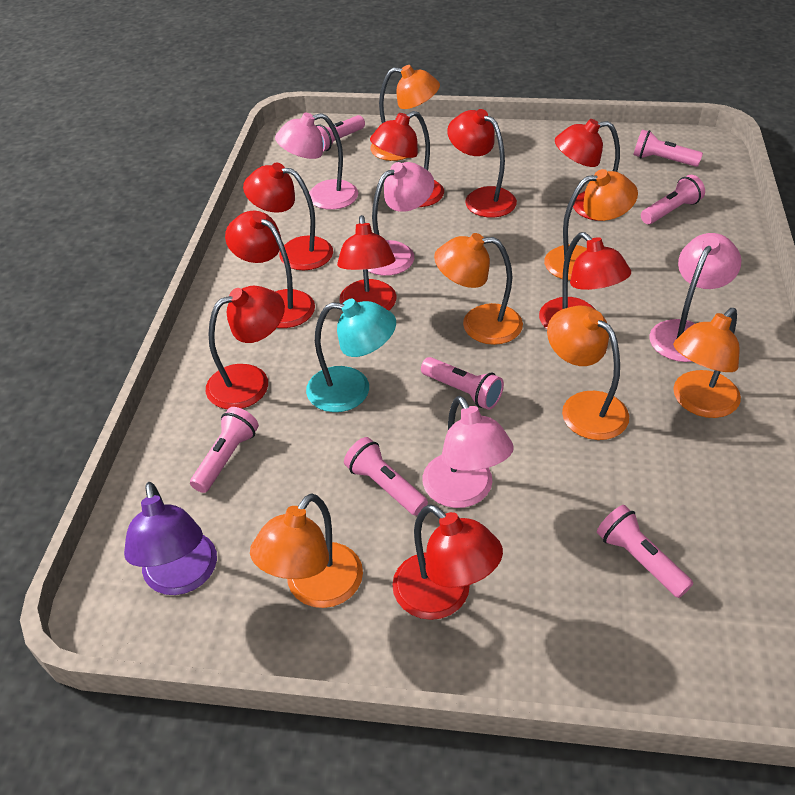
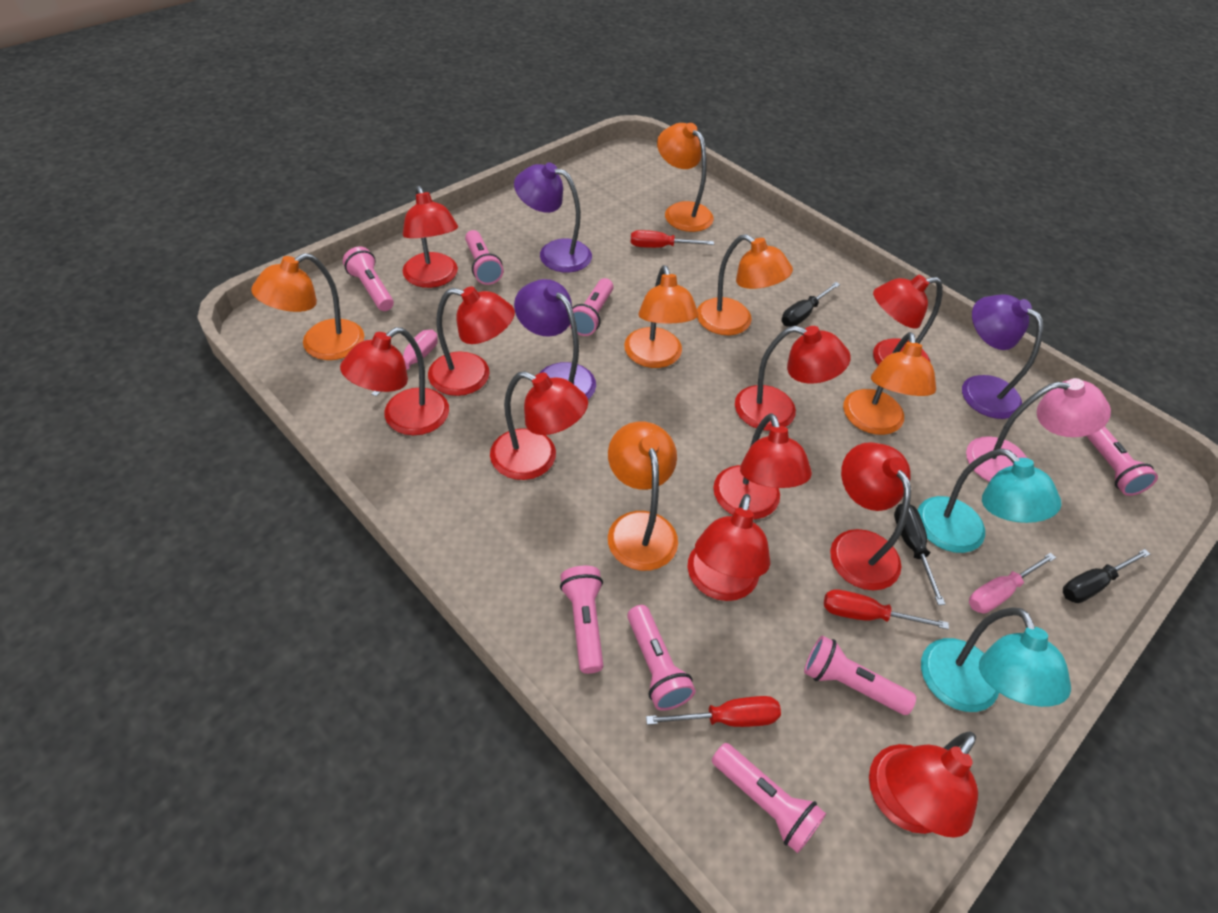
black screwdriver: none = 0 -> [782,282,840,327] [894,503,946,605] [1063,549,1150,603] = 3
pink flashlight: [190,407,259,493] [316,115,365,151] [344,437,428,516] [421,357,504,410] [597,505,693,598] [633,130,703,167] [641,175,705,224] = 7 -> [343,247,394,311] [465,230,503,285] [560,566,603,674] [569,278,613,336] [627,605,695,711] [712,743,826,853] [804,635,916,715] [1087,426,1158,496] = 8
pink lamp: [275,113,358,210] [368,162,434,276] [422,396,514,508] [650,233,741,362] = 4 -> [966,378,1111,482] = 1
pink screwdriver: none = 0 -> [371,330,438,397] [969,552,1056,614] = 2
purple lamp: [124,482,217,595] = 1 -> [514,162,592,273] [514,279,596,399] [962,295,1043,419] = 3
red lamp: [206,286,285,409] [225,211,315,328] [243,163,333,270] [337,215,396,311] [370,111,444,207] [392,504,503,620] [447,109,517,218] [539,232,631,329] [555,119,620,221] = 9 -> [340,327,449,435] [403,186,458,288] [428,286,515,396] [490,371,588,480] [688,494,771,601] [713,413,812,519] [735,326,851,431] [830,442,911,590] [869,731,978,838] [873,275,943,365] = 10
red screwdriver: none = 0 -> [631,230,714,248] [646,696,781,727] [824,589,949,630] = 3
turquoise lamp: [306,299,396,412] = 1 -> [918,448,1062,553] [921,607,1071,712] = 2

